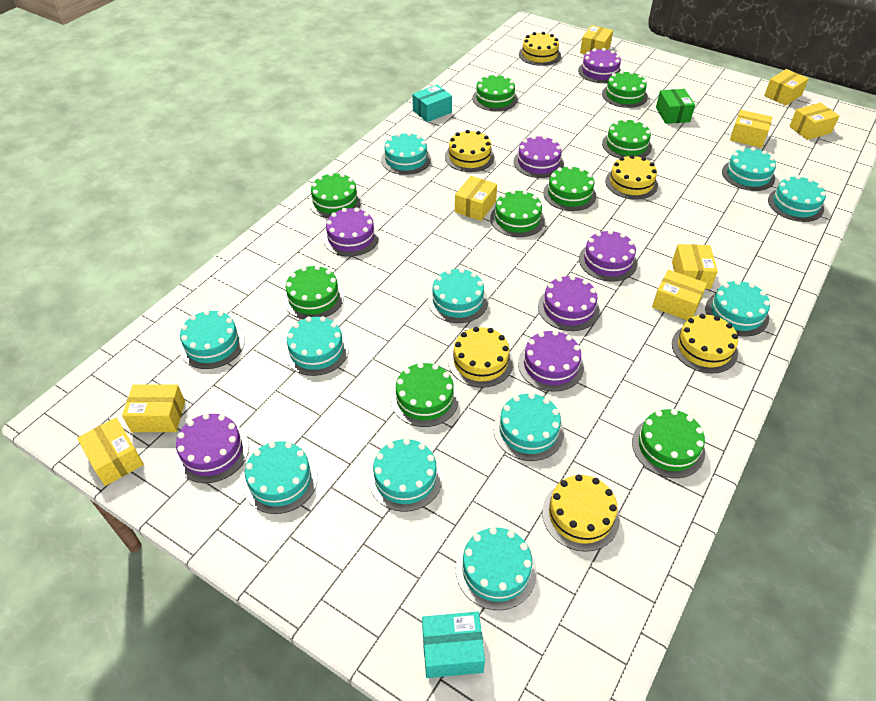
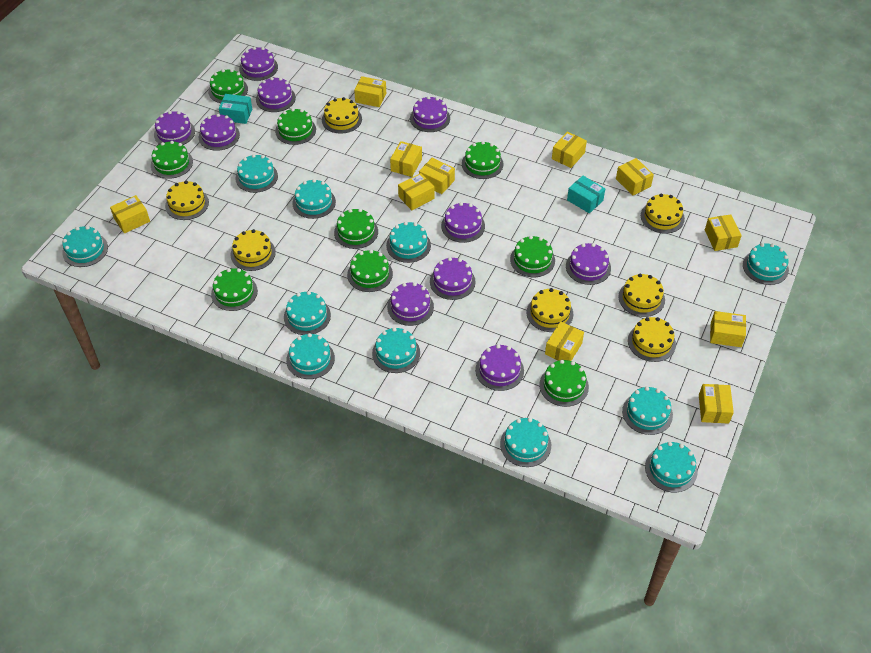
green box: [656,89,695,124] = 1 -> none = 0
purple cake: [176,413,249,483] [323,208,379,257] [513,135,564,178] [518,330,584,391] [538,275,600,331] [578,48,621,83] [579,230,637,282] = 7 -> [154,111,195,145] [199,114,240,151] [239,47,278,81] [256,77,296,112] [387,282,434,326] [410,96,450,132] [430,257,476,300] [441,202,485,243] [475,344,524,391] [566,243,611,285] = 10
yellow box: [77,418,144,486] [122,384,185,432] [455,176,497,221] [580,25,613,54] [652,270,707,320] [672,244,718,289] [730,110,773,148] [764,69,809,106] [789,103,839,140] = 9 -> [110,195,150,233] [354,76,386,107] [390,141,422,177] [398,173,435,210] [419,158,455,194] [545,321,584,361] [552,132,587,168] [616,158,654,195] [699,384,734,424] [705,214,742,251] [710,311,746,347] = 11
yellow cake: [445,130,495,172] [448,327,513,388] [519,32,561,66] [542,474,620,552] [605,155,658,200] [672,314,738,373] = 6 -> [165,181,209,220] [231,229,276,271] [322,97,362,134] [526,288,573,332] [618,274,665,317] [628,317,676,362] [641,194,685,234] = 7

